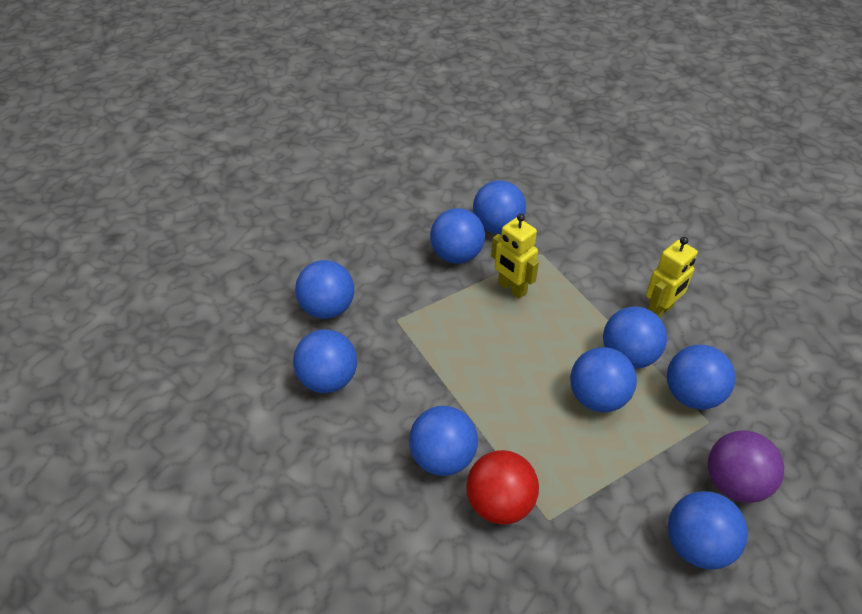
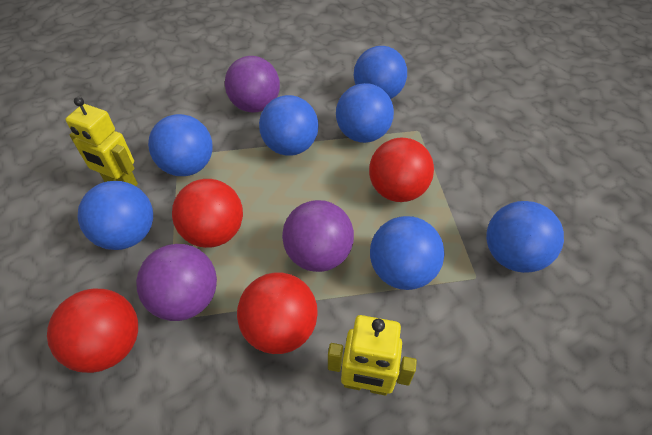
blue ball: [293,329,357,393] [295,260,354,319] [409,406,478,476] [430,208,485,264] [473,180,526,234] [570,347,637,412] [603,307,667,368] [667,345,736,410] [668,491,748,570] = 9 -> [77,181,153,250] [148,114,213,176] [259,95,319,156] [336,83,394,143] [353,46,407,99] [370,216,445,290] [486,201,564,273] = 7
purple ball: [708,430,784,503] = 1 -> [136,244,217,321] [225,56,280,113] [282,200,354,272] = 3
red ball: [466,450,539,525] = 1 -> [47,289,138,373] [172,179,243,248] [237,272,318,354] [369,138,434,202] = 4

